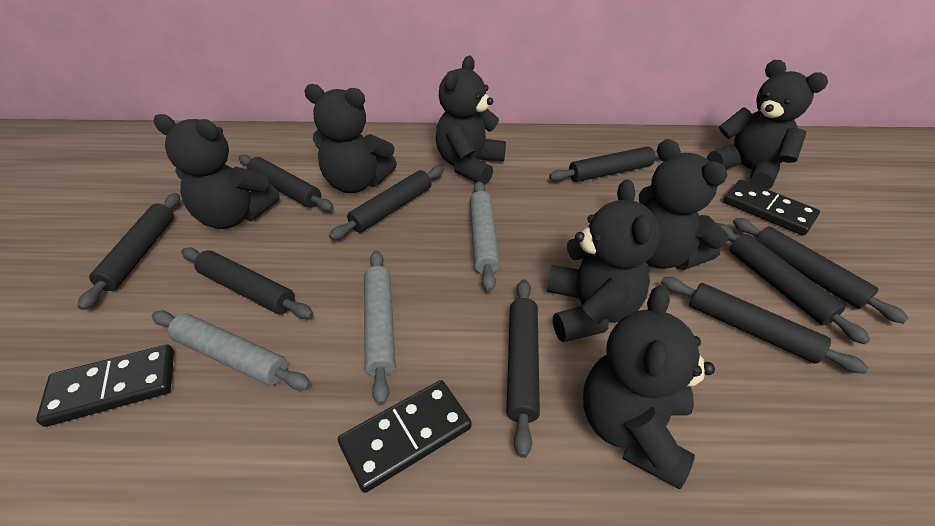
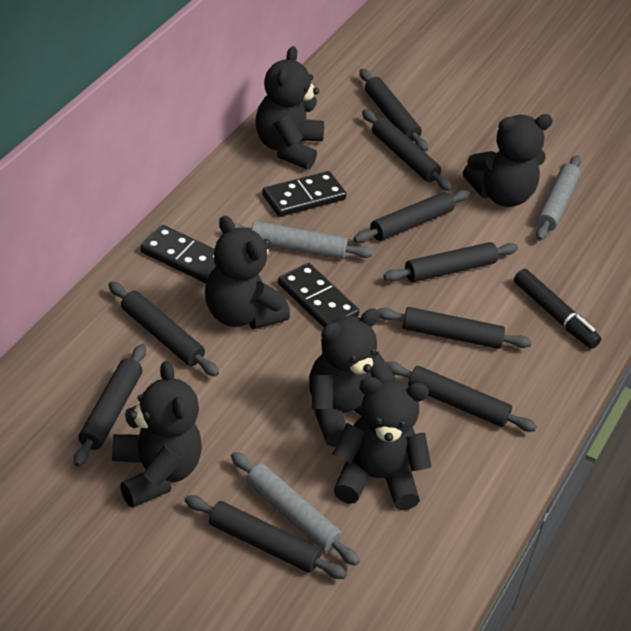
black marker: none = 0 -> [514,269,601,349] = 1
black teddy bear: [153,114,280,229] [304,84,397,193] [436,56,506,185] [547,179,660,342] [583,285,715,489] [639,139,728,270] [707,60,828,190] = 7 -> [112,361,202,507] [205,216,290,329] [256,46,324,170] [309,309,396,447] [333,377,432,510] [463,114,553,207] = 6

